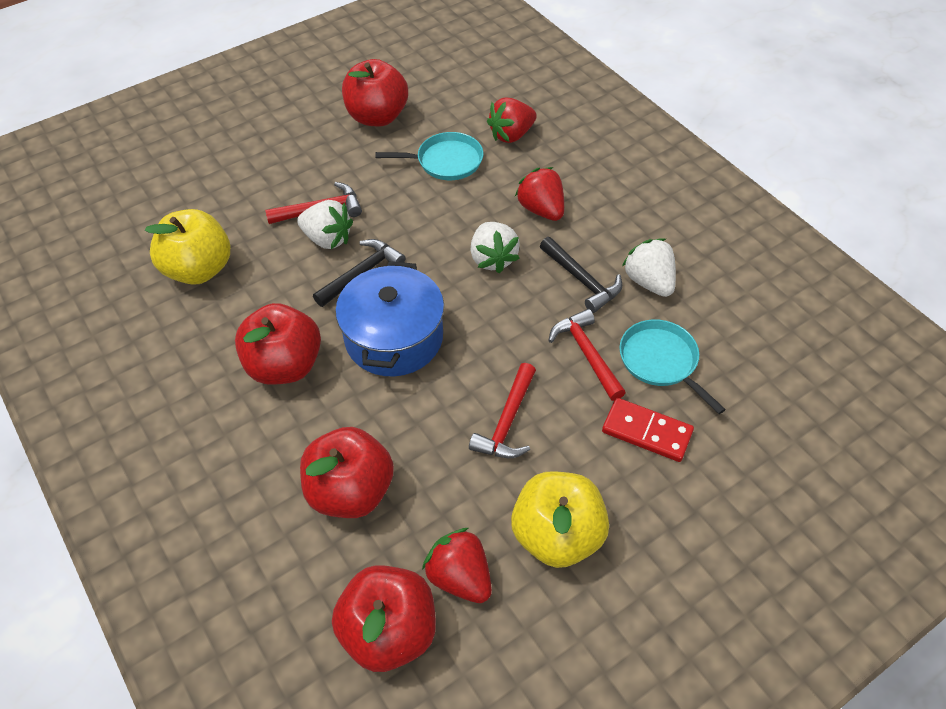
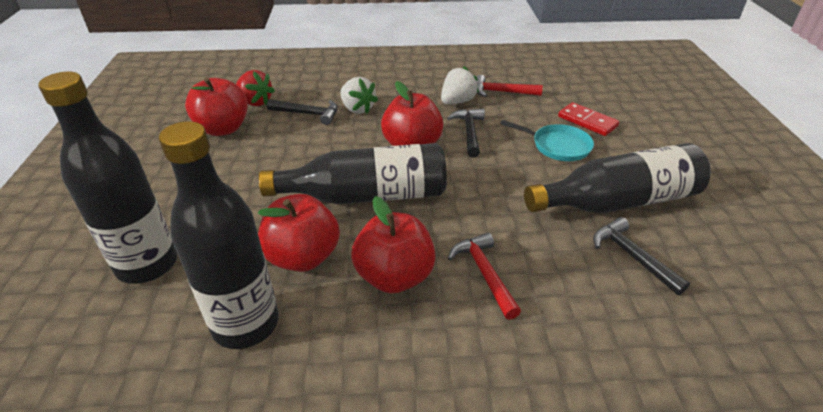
black bottle: none = 0 -> [38,71,177,284] [159,121,279,349] [259,143,447,204] [524,143,711,213] = 4
black hammer: [313,239,406,307] [540,237,622,313] = 2 -> [267,99,338,125] [447,109,485,157] [593,217,690,295] = 3
blue pot: [335,261,444,376] = 1 -> none = 0
red hammer: [265,182,362,224] [469,363,536,458] [548,309,626,401] = 3 -> [448,233,521,320] [476,75,543,97] = 2
red strawberry: [422,528,492,603] [487,97,537,143] [515,167,564,221] = 3 -> [236,70,275,106] = 1
turquoise pan: [375,132,483,180] [620,319,726,414] = 2 -> [500,120,594,161] = 1
white strawberry: [297,200,353,249] [471,222,520,274] [622,239,676,297] = 3 -> [340,77,378,114] [441,66,479,104] = 2
yellow apple: [145,209,230,285] [511,471,609,568] = 2 -> none = 0

